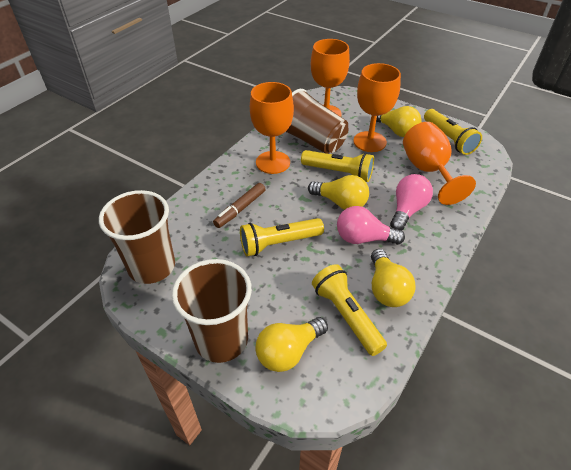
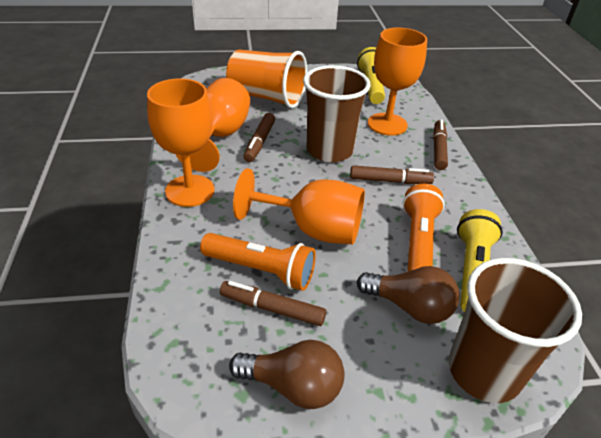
brown cup: [99,190,175,284] [172,259,252,363] [286,89,349,154] = 3 -> [303,65,371,162] [449,258,582,403] = 2
brown light bulb: none = 0 -> [229,340,344,409] [357,266,460,324] = 2
brown marker: [213,183,265,228] = 1 -> [220,281,326,326] [243,113,275,162] [350,165,434,184] [433,120,448,170] = 4
orange cup: none = 0 -> [226,50,307,108] = 1
orange flashlight: none = 0 -> [200,233,316,291] [402,184,445,272] = 2
pink light bulb: [337,206,405,245] [390,174,433,230] = 2 -> none = 0
yellow flashlight: [240,218,324,256] [301,150,374,182] [312,264,387,356] [424,109,482,155] = 4 -> [357,47,385,104] [457,209,503,312] = 2
yellow light bulb: [255,317,328,372] [308,175,369,210] [371,249,415,307] [376,106,422,137] = 4 -> none = 0

